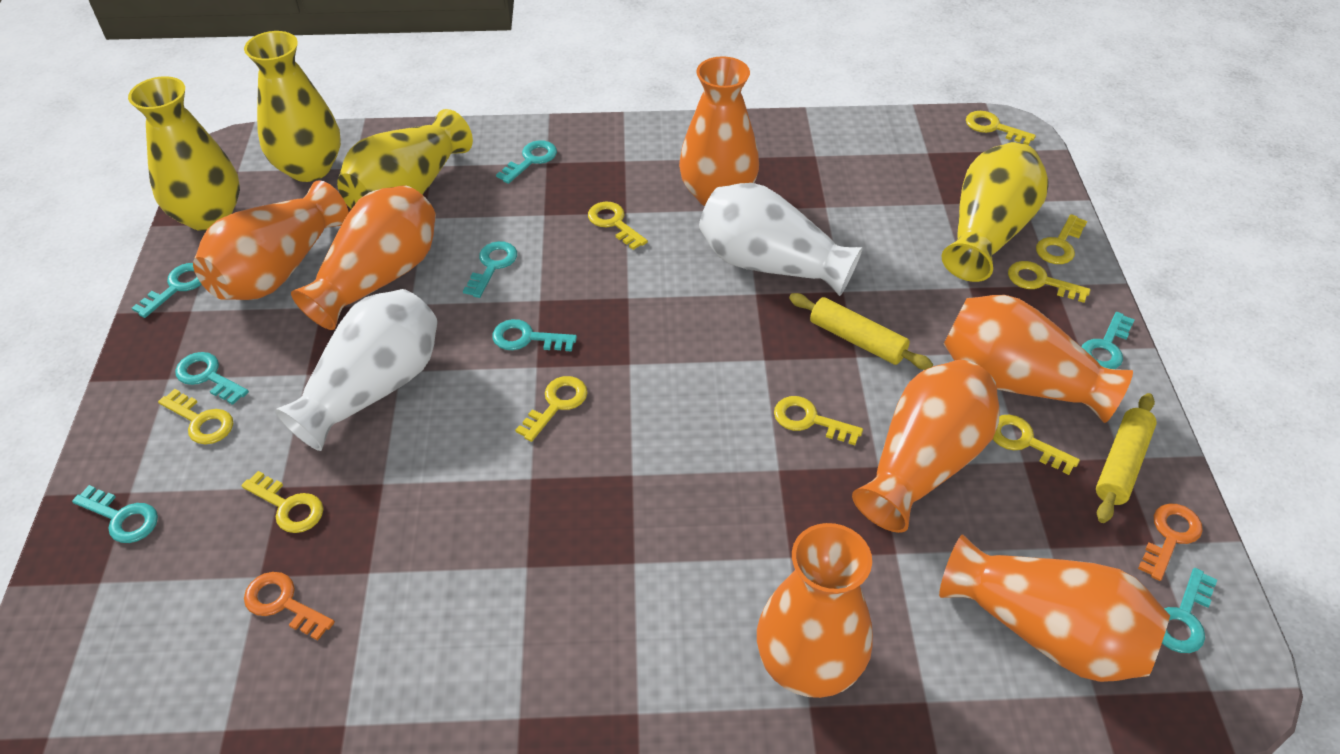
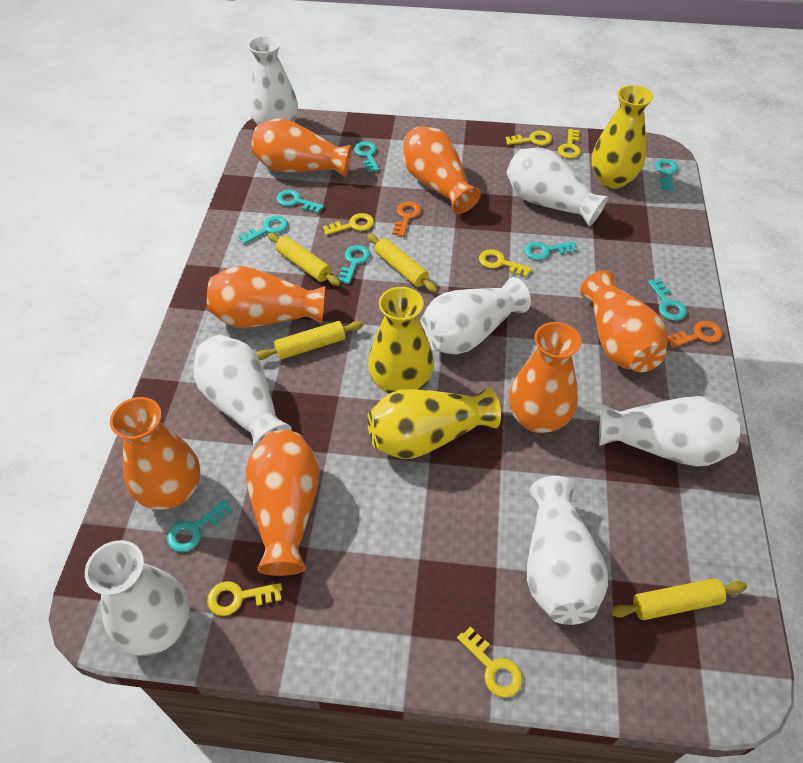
white vase: [274,289,438,451] [699,183,863,296] = 2 -> [85,540,190,656] [194,335,292,449] [248,35,298,125] [420,277,531,354] [507,148,608,226] [527,476,608,625] [599,396,740,467] = 7
yellow key: [158,389,233,445] [241,471,323,533] [515,376,588,442] [588,202,648,250] [774,396,863,445] [966,111,1036,145] [993,415,1080,475] [1008,261,1091,303] [1036,214,1087,264] = 9 -> [207,581,282,616] [323,213,374,235] [457,626,523,698] [479,249,532,277] [506,131,552,145] [558,129,581,158] = 6
yellow rolling pin: [789,293,933,370] [1096,393,1157,523] = 2 -> [256,321,363,360] [268,233,341,286] [367,233,438,293] [610,578,747,620] = 4
yellow vase: [128,76,240,231] [244,31,341,182] [337,109,473,209] [941,142,1048,282] = 4 -> [367,387,501,459] [368,287,434,394] [591,85,653,189] = 3

